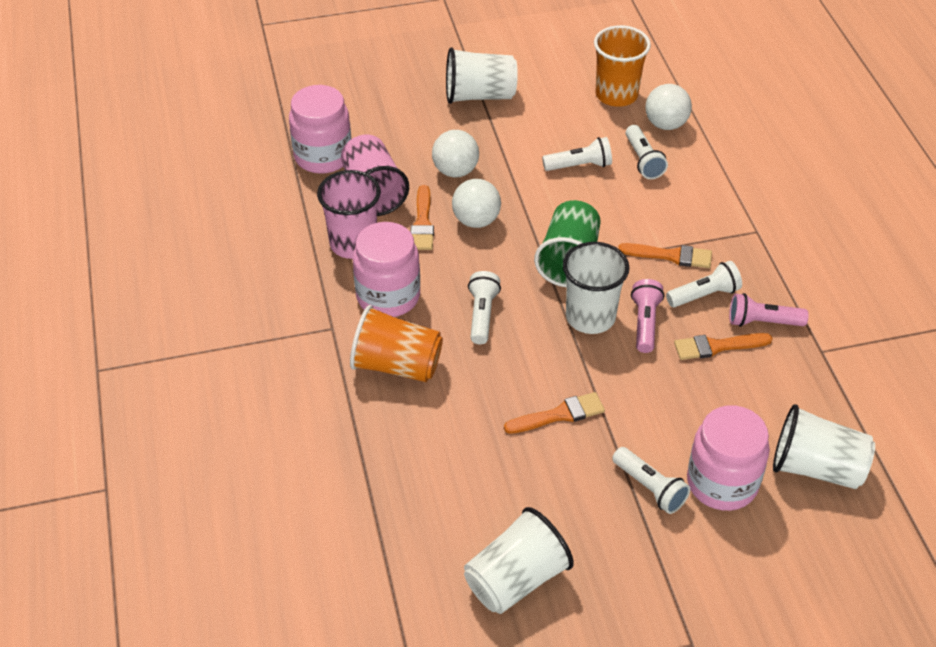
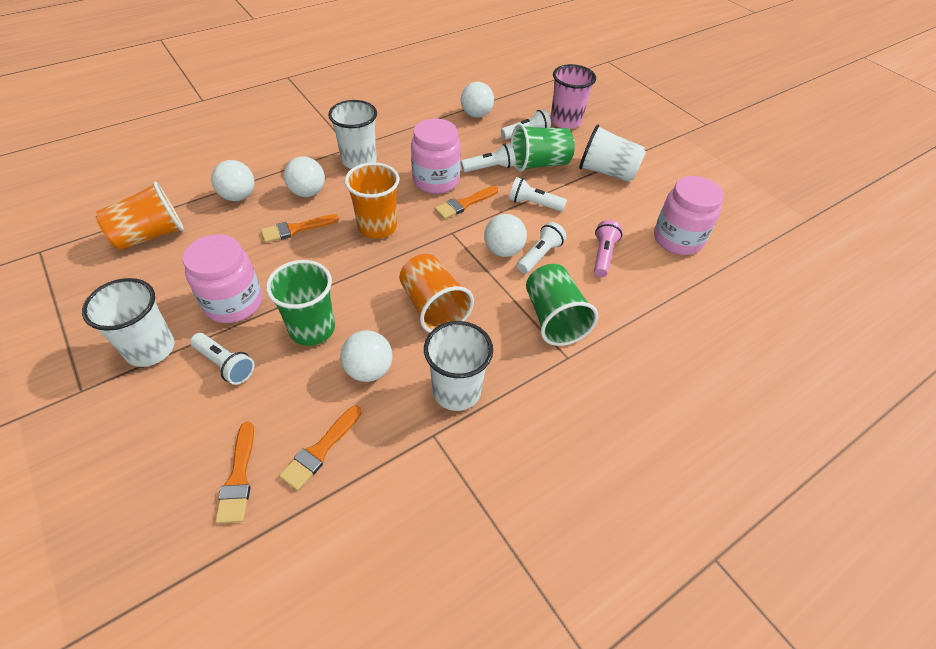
green cup: [534,200,601,287] = 1 -> [266,260,335,346] [511,124,575,172] [526,264,598,346] = 3
orange cup: [350,305,443,382] [594,25,651,107] = 2 -> [96,182,184,250] [345,162,399,239] [399,254,474,333] = 3
pink cup: [317,170,381,259] [341,135,409,216] = 2 -> [550,64,596,129] = 1
pink flashlight: [631,279,664,353] [729,293,809,327] = 2 -> [594,220,622,277] = 1
white ball: [432,130,479,177] [452,179,501,228] [645,84,692,130] = 3 -> [211,160,255,201] [284,156,325,197] [340,330,392,382] [461,82,494,118] [484,214,527,257] = 5

